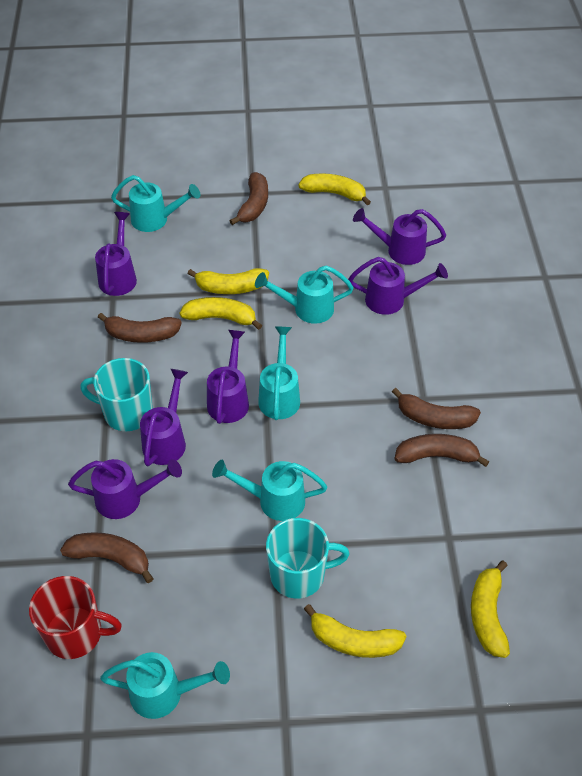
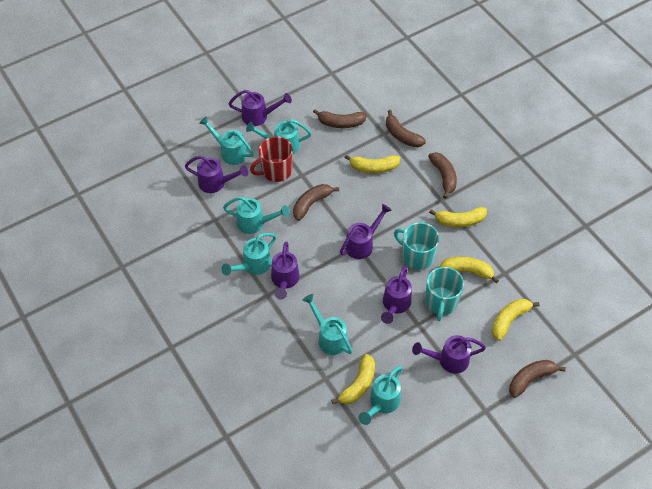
turquoise watering can: [100,652,230,719] [111,175,200,232] [212,460,327,521] [255,266,354,324] [258,326,300,420] = 5 -> [199,116,254,165] [221,233,277,276] [223,197,290,234] [246,119,312,154] [303,294,352,355] [359,366,402,425] = 6

